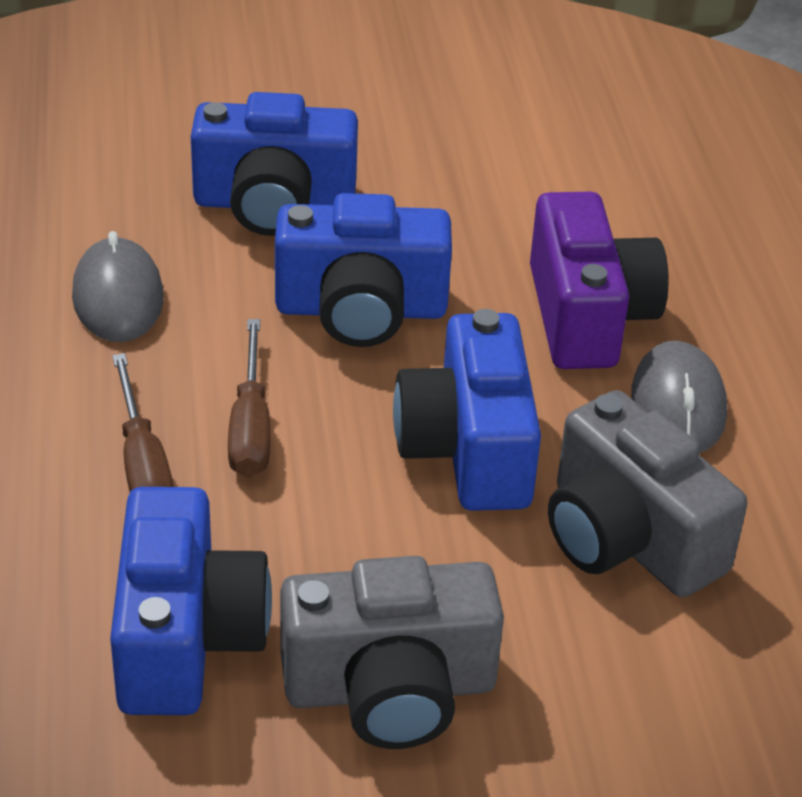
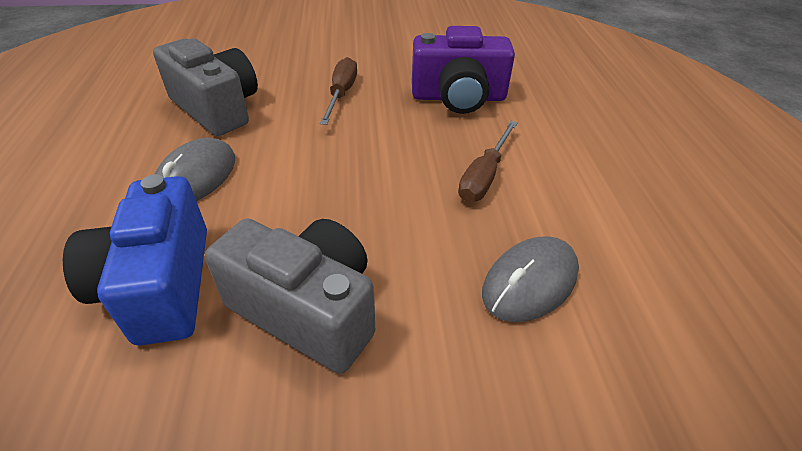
blue camera: [110,487,272,715] [191,92,358,236] [275,193,452,347] [393,309,541,511] = 4 -> [63,174,207,346] = 1

